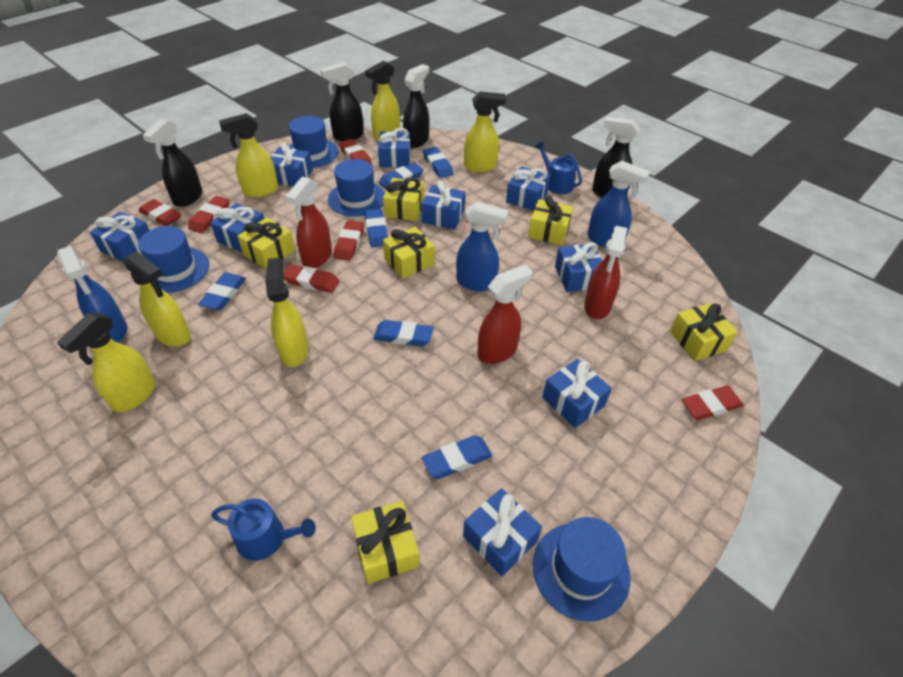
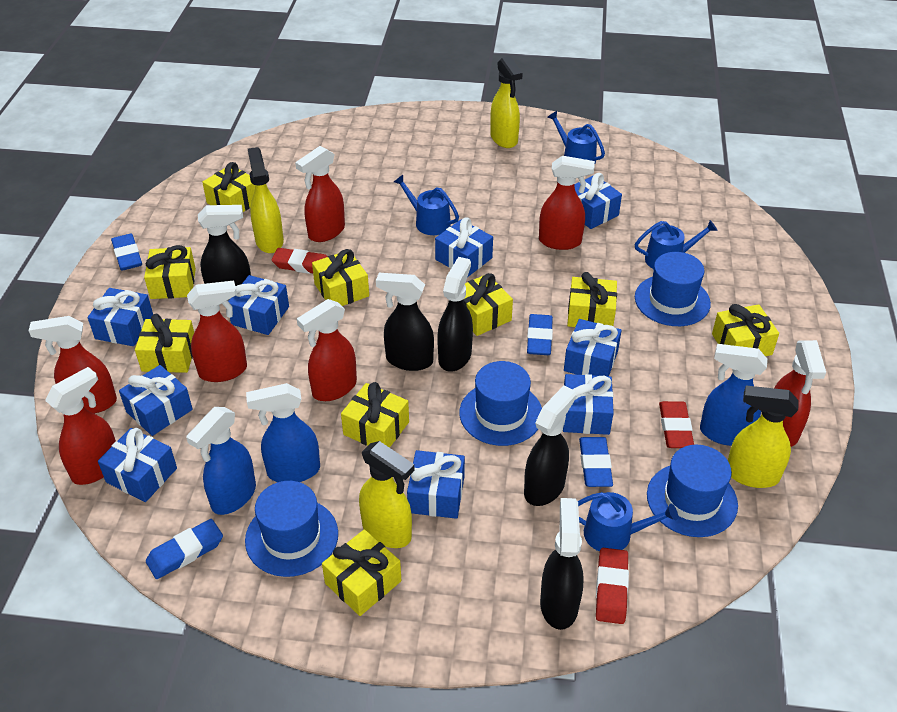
black spray bottle: [143,119,203,207] [320,62,364,141] [403,64,429,148] [592,117,639,198] = 4 -> [198,205,251,286] [376,273,434,371] [437,257,473,372] [524,386,576,506] [540,498,584,630] = 5
blue eraser: [198,273,246,310] [365,209,388,248] [373,320,434,347] [379,163,424,190] [422,435,492,479] [423,147,454,178] = 6 -> [111,234,142,271] [146,519,223,579] [527,314,553,355] [579,437,613,487] = 4
blue watering can: [211,499,316,561] [535,141,582,194] = 2 -> [394,175,459,235] [548,111,605,163] [578,492,678,552] [635,220,718,269] = 4
red eraser: [139,199,181,226] [188,196,230,233] [284,264,339,293] [334,220,364,260] [339,139,372,165] [682,386,744,420] = 6 -> [271,248,328,274] [596,548,629,624] [659,401,694,448] = 3
red spray bottle: [285,177,332,268] [478,265,532,364] [584,226,628,319] = 3 -> [29,316,117,413] [45,367,116,485] [187,281,247,382] [295,146,345,242] [297,299,357,401] [539,156,595,250] [775,340,826,447] = 7
yellow gift: [237,217,295,269] [351,501,419,584] [383,177,424,221] [383,227,435,279] [528,196,573,245] [670,303,738,361] = 6 -> [135,314,194,373] [144,245,196,299] [202,162,255,212] [312,249,369,306] [322,529,401,616] [341,382,409,448] [463,273,513,336] [567,272,617,327] [712,304,779,356] = 9
yellow spray bottle: [57,313,155,412] [124,251,191,347] [219,113,278,197] [265,258,309,367] [365,60,400,140] [464,92,506,172] = 6 -> [248,147,284,253] [359,441,415,548] [490,56,523,148] [728,386,799,488] = 4

